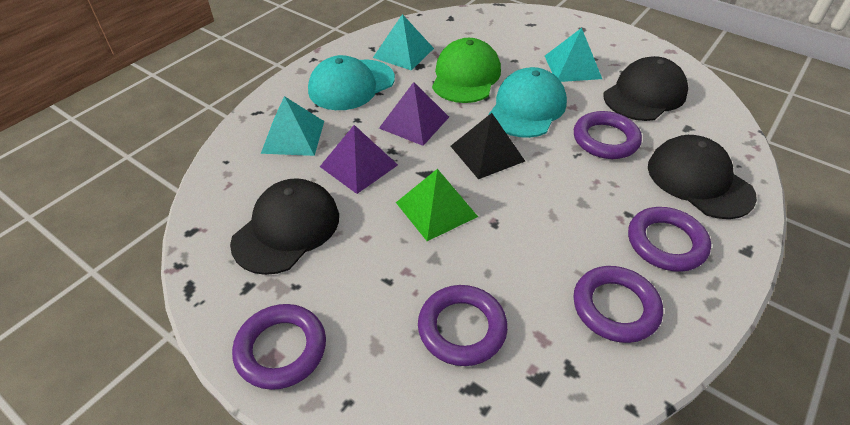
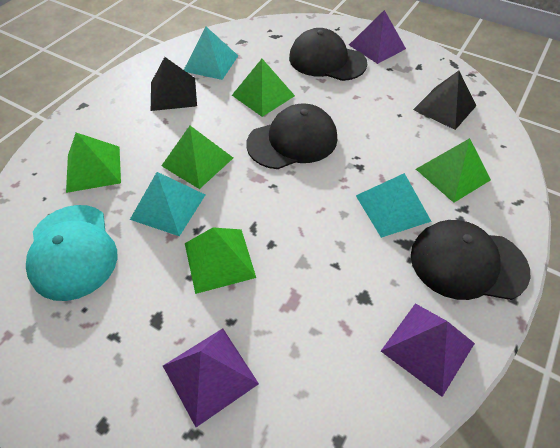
black pyramid: [451,113,525,179] = 1 -> [151,57,197,111] [413,71,476,130] = 2
green cap: [432,38,501,103] = 1 -> none = 0
green pyramid: [396,169,478,241] = 1 -> [66,133,121,193] [161,126,233,189] [185,228,256,294] [232,59,295,117] [416,138,491,203] = 5
purple pyramid: [320,125,398,194] [379,82,449,146] = 2 -> [163,328,259,427] [349,10,406,64] [381,303,475,397] = 3
purple ring: [232,304,326,390] [418,285,508,366] [573,266,663,343] [574,111,642,159] [628,207,711,272] = 5 -> none = 0
turquoise cap: [308,55,395,110] [488,67,567,138] = 2 -> [26,205,117,301] = 1

